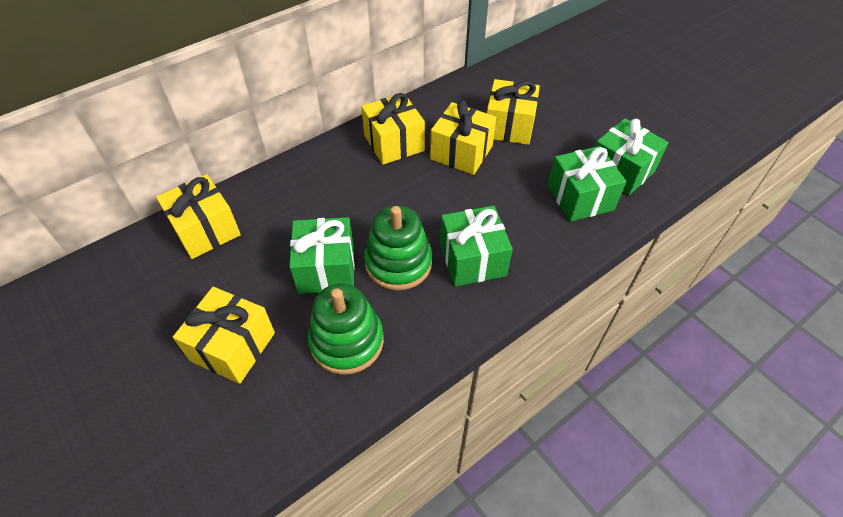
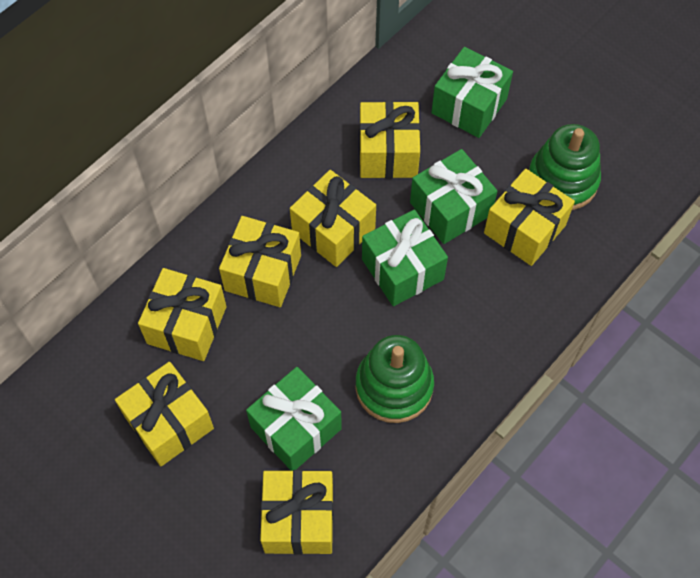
yellow gift: [156,174,241,259] [173,287,275,384] [361,93,425,165] [430,101,496,175] [487,79,540,145] = 5 -> [115,362,214,466] [138,268,227,361] [219,216,301,307] [260,470,333,555] [290,170,376,267] [359,101,420,178] [484,169,575,266] = 7

